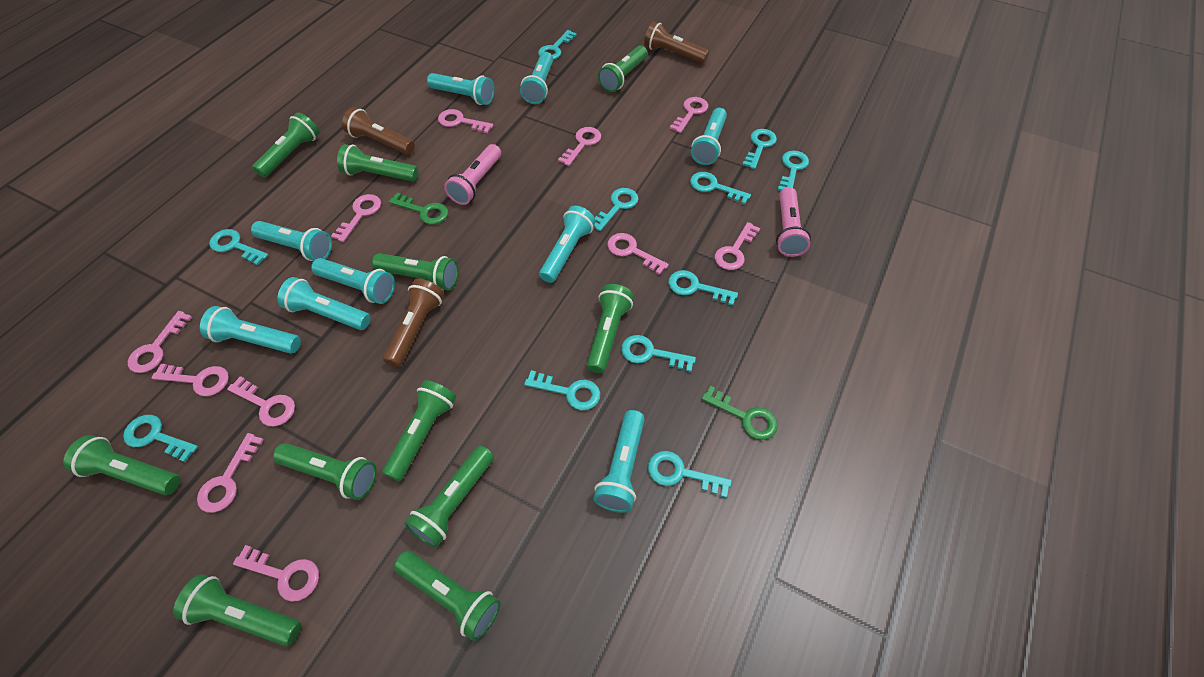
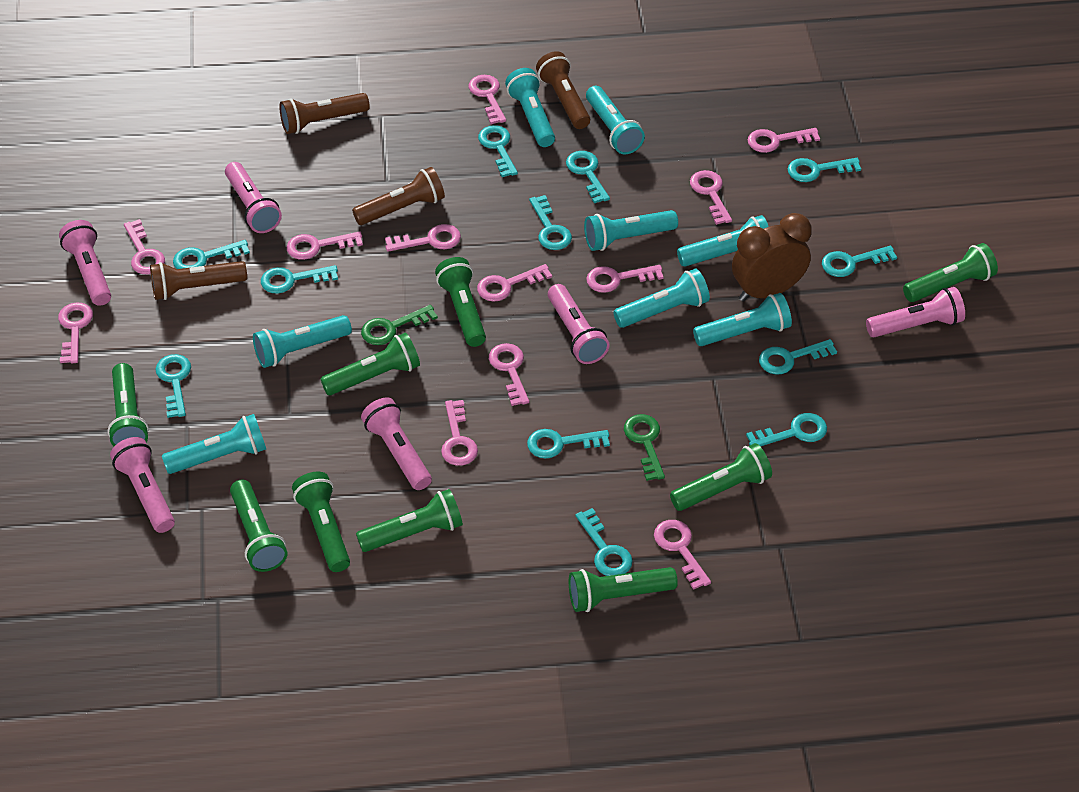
brown clock: none = 0 -> [732,213,812,302] = 1
brown flashlight: [342,107,415,155] [383,279,444,367] [644,21,709,64] = 3 -> [150,261,247,300] [279,93,370,134] [352,167,445,225] [536,51,590,129] = 4
green flashlight: [63,435,180,495] [173,574,301,646] [252,112,319,177] [273,443,377,500] [337,144,418,182] [372,253,458,291] [382,380,456,481] [394,551,500,641] [404,446,494,548] [587,284,634,374] [598,45,647,92] = 11 -> [107,363,149,446] [230,480,287,572] [292,472,350,572] [321,333,420,395] [356,489,463,552] [435,257,486,347] [569,567,678,612] [670,443,772,511] [903,243,998,302] = 9
pink flashlight: [444,144,501,205] [776,187,811,257] = 2 -> [59,220,111,306] [110,437,175,533] [225,162,282,233] [361,398,432,490] [548,284,610,364] [866,287,965,337] = 6
pink key: [128,311,192,373] [152,364,229,396] [197,433,264,513] [227,376,295,426] [233,545,319,602] [331,194,381,242] [438,109,493,133] [558,127,601,166] [607,233,669,275] [670,97,708,133] [715,222,760,270] = 11 -> [58,303,93,363] [124,219,165,274] [287,231,363,260] [385,224,461,252] [441,400,478,466] [469,75,506,124] [477,264,552,302] [489,343,529,406] [586,265,664,293] [654,520,711,590] [690,170,732,225] [748,128,820,153] = 12
turquoise flashlight: [200,306,301,354] [251,221,332,261] [277,277,371,330] [311,258,395,304] [427,73,494,105] [520,52,553,104] [539,206,596,283] [593,410,645,513] [691,108,727,165] = 9 -> [162,414,266,474] [253,315,352,368] [505,68,555,147] [584,210,678,251] [586,86,645,154] [613,269,710,328] [677,215,769,267] [693,293,792,346] = 8
turquoise key: [123,415,198,462] [209,229,269,265] [524,370,600,410] [538,30,577,60] [593,188,639,231] [621,335,696,372] [648,451,732,498] [668,270,738,306] [690,172,751,205] [742,129,777,169] [778,151,809,191] = 11 -> [155,354,191,418] [173,240,250,269] [261,265,338,294] [478,125,518,177] [527,429,610,458] [529,195,572,250] [566,151,610,203] [575,508,633,576] [746,413,827,446] [759,339,837,374] [788,158,861,182] [822,246,897,277] = 12

